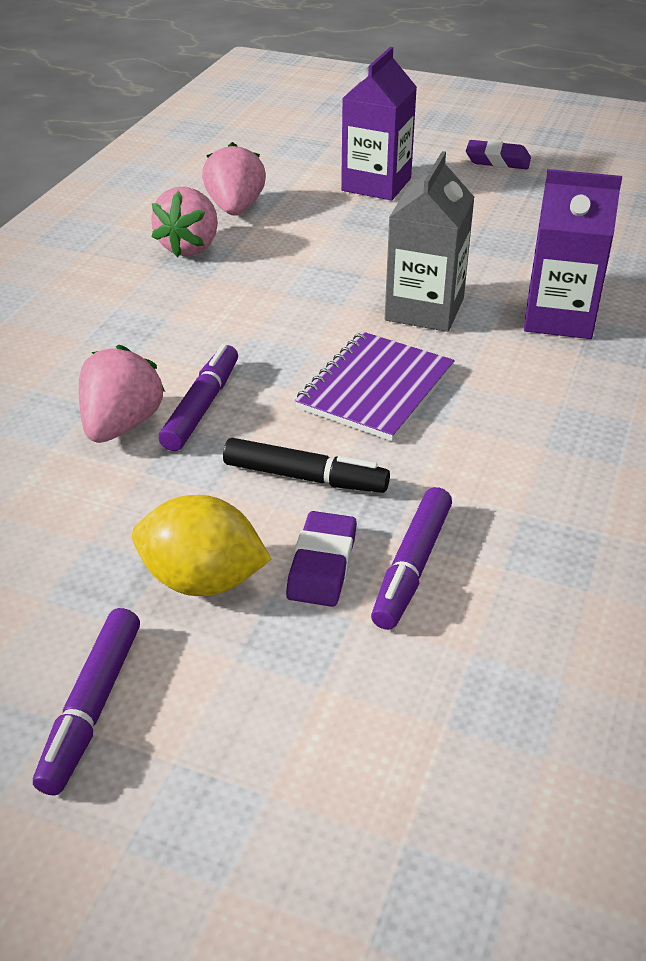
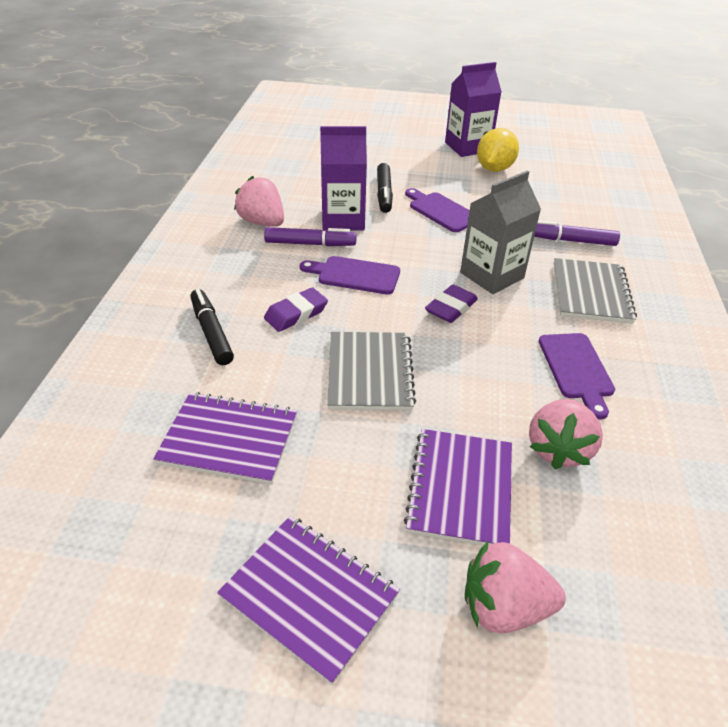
black marker: [223,438,390,493] = 1 -> [191,289,234,365] [377,163,393,213] = 2
grey notebook: none = 0 -> [327,332,416,411] [553,258,637,324] = 2
purple cutting board: none = 0 -> [300,256,400,295] [405,188,470,232] [539,333,615,420] = 3
purple marker: [33,608,140,796] [158,344,238,451] [371,487,452,630] = 3 -> [264,227,357,246] [534,220,620,246] = 2
purple notebook: [295,331,454,441] = 1 -> [153,392,297,484] [217,516,400,685] [404,429,512,546] = 3

